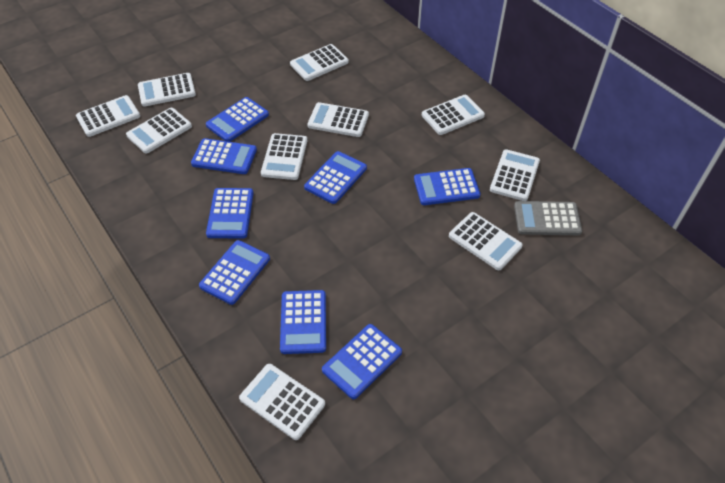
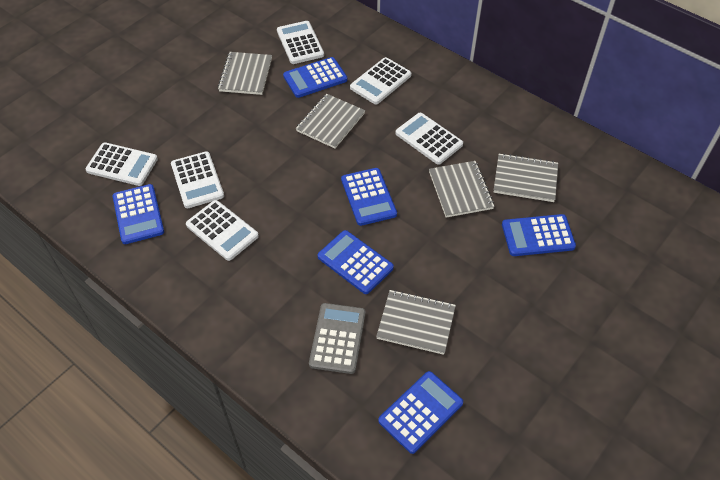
blue calculator: [191,138,257,174] [199,240,270,305] [206,97,269,142] [206,188,254,239] [280,290,326,354] [304,151,367,204] [322,324,402,399] [414,168,480,205] = 8 -> [113,184,164,244] [283,57,347,98] [318,230,394,294] [341,168,397,226] [378,371,463,454] [502,214,576,256] = 6
grey notebook: none = 0 -> [218,52,272,95] [296,94,365,148] [376,290,456,355] [429,161,494,218] [494,153,558,202] = 5
white calculator: [76,95,140,137] [126,108,192,154] [138,73,196,107] [239,364,325,440] [261,133,307,180] [290,44,349,81] [308,102,369,137] [422,95,485,135] [449,212,523,270] [490,149,540,201] = 10 -> [85,143,158,186] [171,151,224,208] [186,200,259,261] [277,21,324,64] [350,57,412,104] [395,113,463,165] = 6

